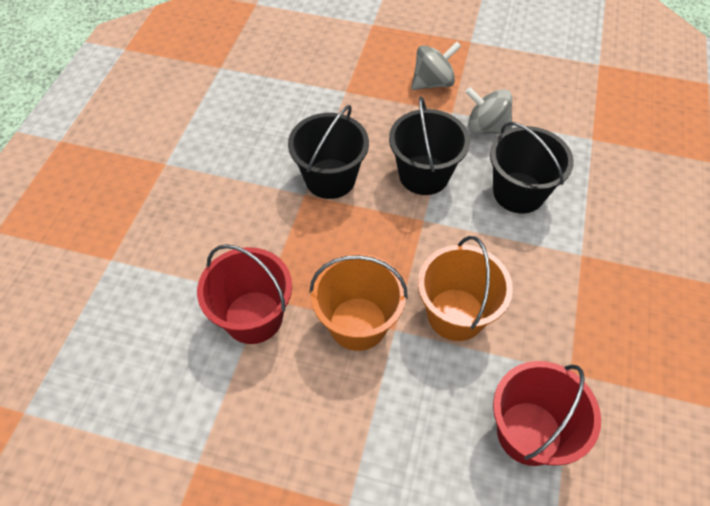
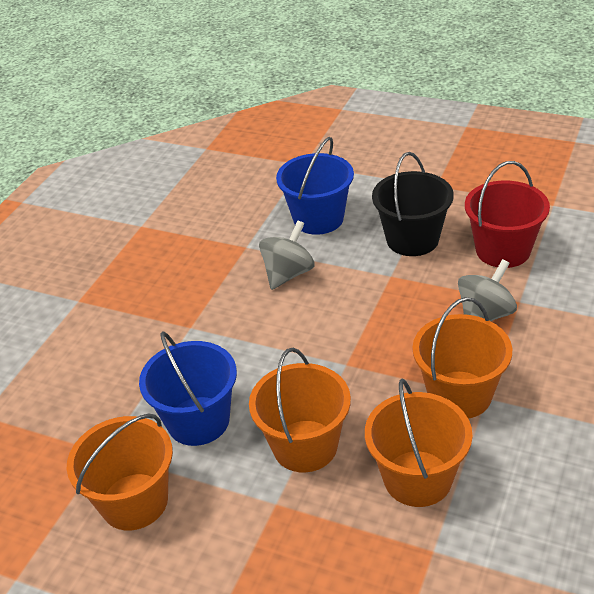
black bucket: [288,105,369,199] [389,96,470,195] [490,122,574,213] = 3 -> [372,152,454,256] = 1
blue bucket: none = 0 -> [139,331,237,446] [276,137,354,235] = 2
orange bucket: [310,254,408,351] [418,236,513,341] = 2 -> [67,414,173,530] [249,348,351,472] [365,378,472,507] [413,297,512,419] = 4
red bucket: [197,244,292,344] [493,361,601,466] = 2 -> [465,161,550,268] = 1

